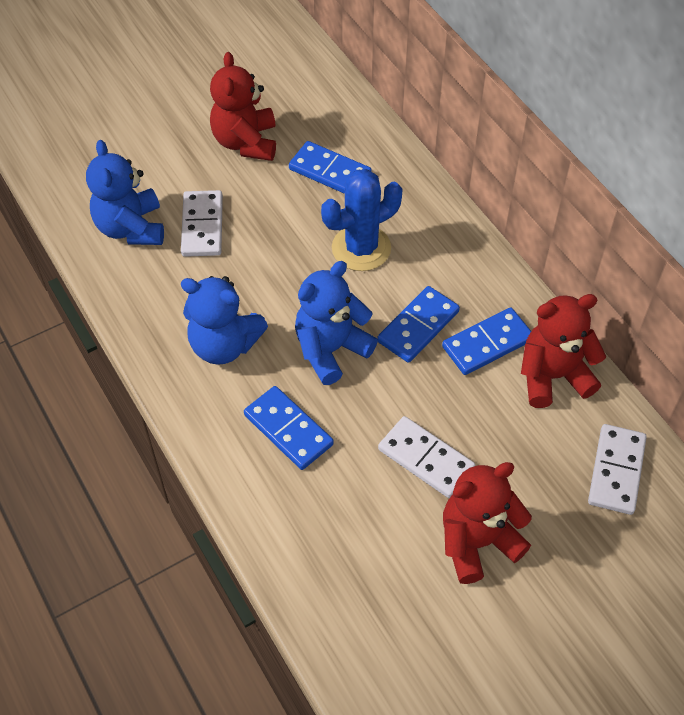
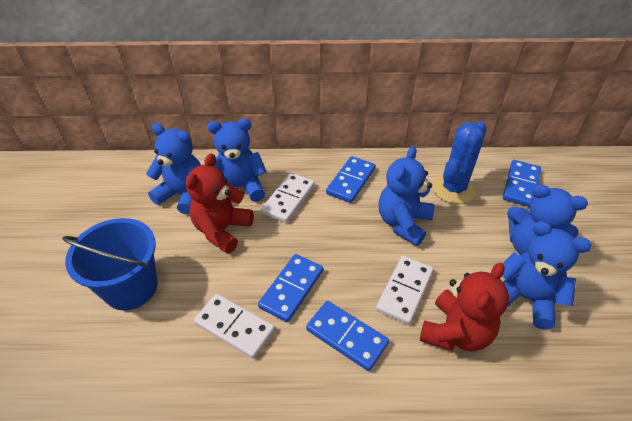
blue bucket: none = 0 -> [62,218,158,310] = 1
blue teddy bear: [86,140,164,245] [181,276,268,365] [295,261,378,385] = 3 -> [146,123,201,215] [207,119,267,202] [378,146,434,246] [502,221,592,330] [507,184,588,255] = 5
red teddy bear: [210,52,276,161] [443,462,532,584] [521,294,606,408] = 3 -> [186,154,254,254] [420,263,509,351] = 2

